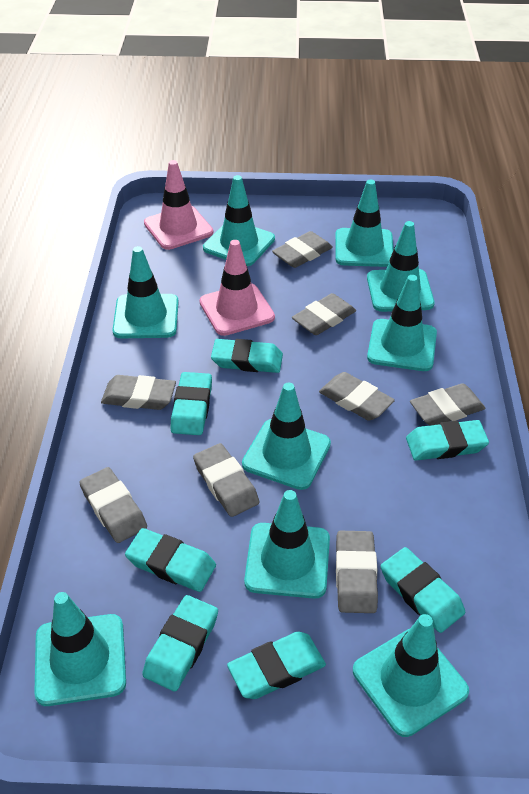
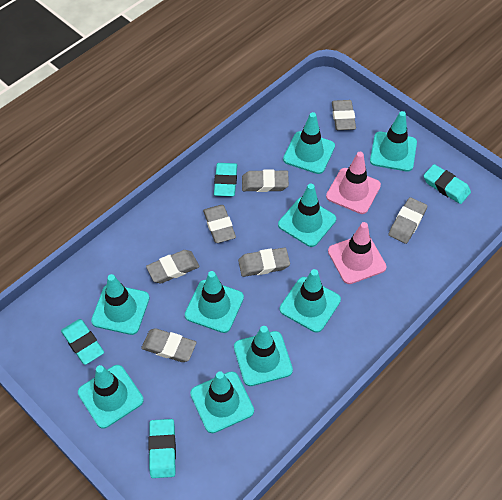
grey eraser: [79,467,147,543] [101,375,176,410] [193,443,259,517] [272,231,333,268] [292,293,356,335] [319,372,395,421] [336,531,378,613] [410,383,485,426] = 8 -> [141,328,197,362] [146,250,200,283] [203,205,236,243] [238,247,290,277] [242,170,289,192] [332,100,356,130] [388,197,427,244] = 7
turquoise eraser: [125,528,216,592] [142,595,218,692] [171,372,212,435] [211,339,283,373] [227,632,326,699] [380,547,465,633] [406,420,489,461] = 7 -> [61,319,104,365] [149,419,176,478] [214,163,237,197] [424,164,471,204] = 4

